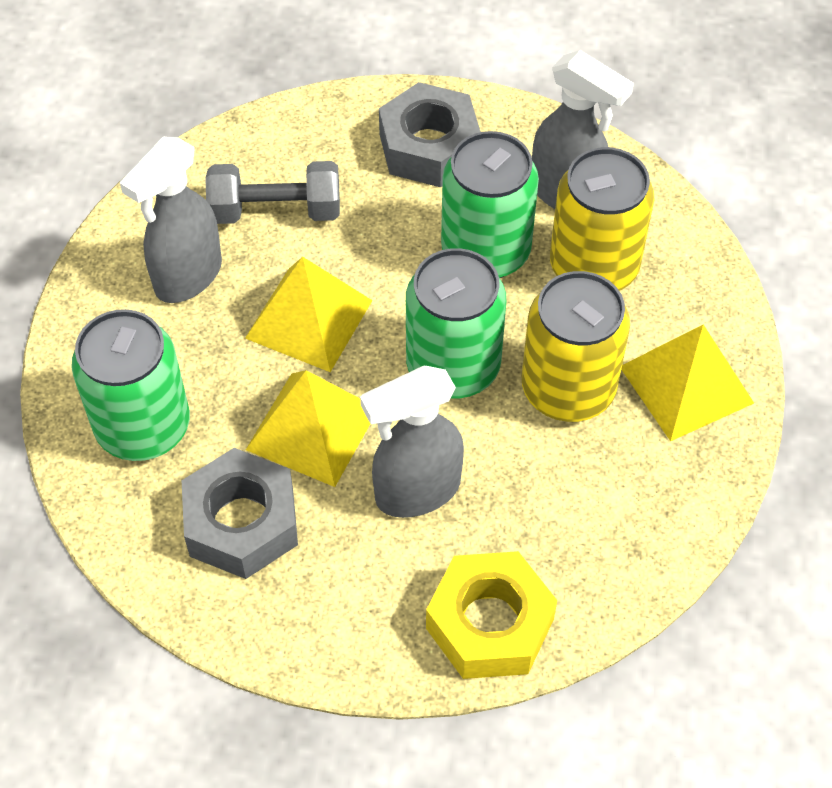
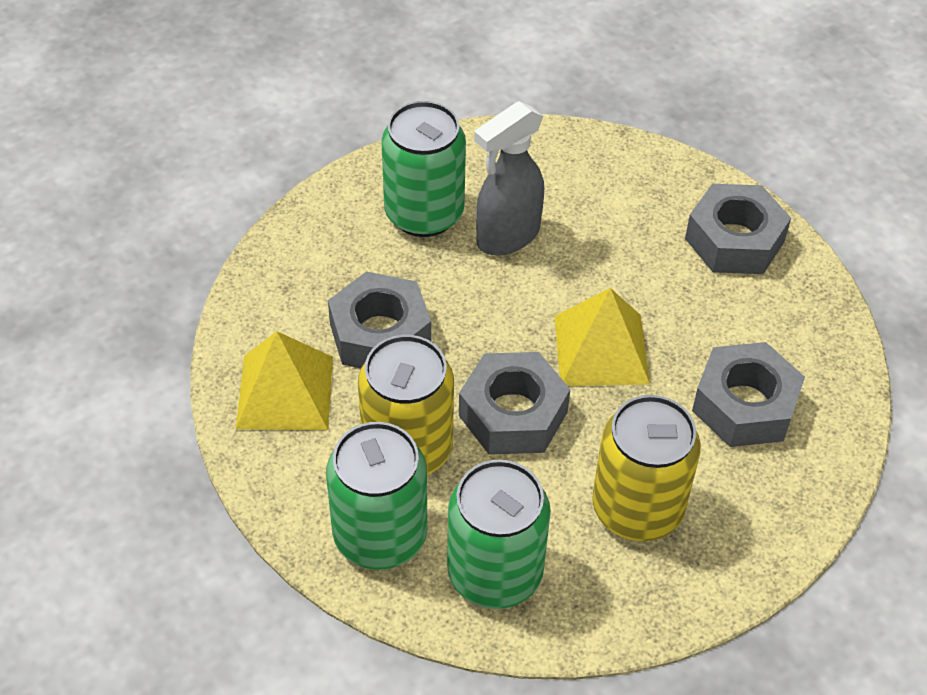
grey dumbbell: [205,161,340,224] = 1 -> none = 0
grey nut: [181,448,298,579] [379,82,481,187] = 2 -> [328,271,431,368] [459,352,570,455] [685,184,791,274] [692,342,805,447] = 4
grey spray bottle: [120,137,222,303] [360,366,464,518] [532,50,634,209] = 3 -> [474,101,544,256] = 1
yellow nut: [426,551,557,679] = 1 -> none = 0
yellow pyramid: [245,257,373,372] [246,370,370,487] [621,324,754,442] = 3 -> [236,331,333,430] [554,288,650,386] = 2

